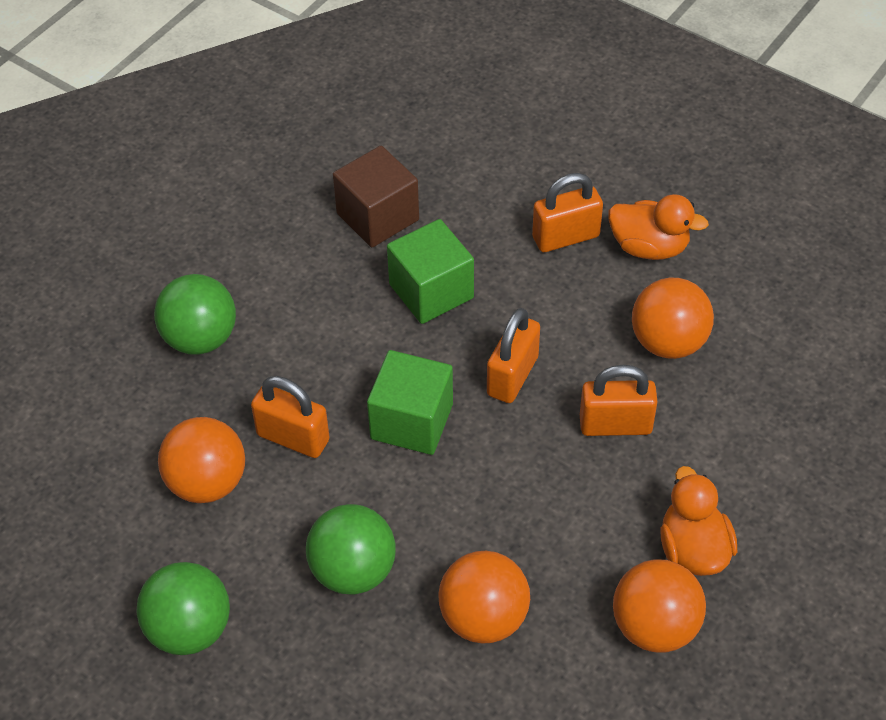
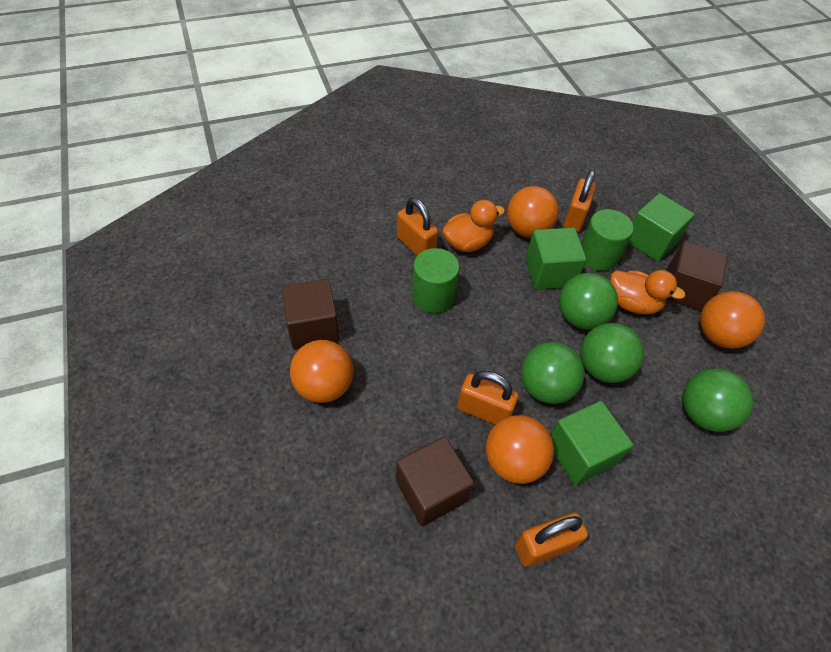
brown cube: [333,146,419,247] = 1 -> [281,279,339,350] [396,436,474,526] [666,241,727,311] = 3
green ball: [136,562,230,655] [154,274,236,355] [306,504,396,595] = 3 -> [521,342,585,404] [559,273,618,330] [581,323,644,383] [683,369,753,432] = 4
green cube: [367,350,453,455] [387,219,474,324] = 2 -> [525,228,586,290] [550,401,633,485] [628,193,695,262] = 3
green cylinder: none = 0 -> [412,248,460,313] [581,209,634,271] = 2

